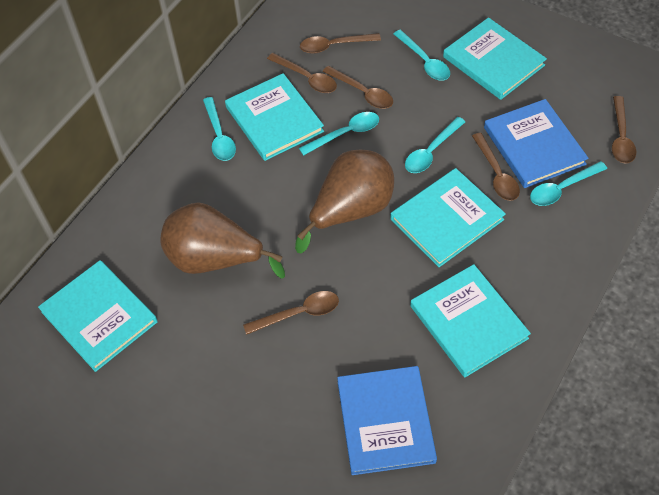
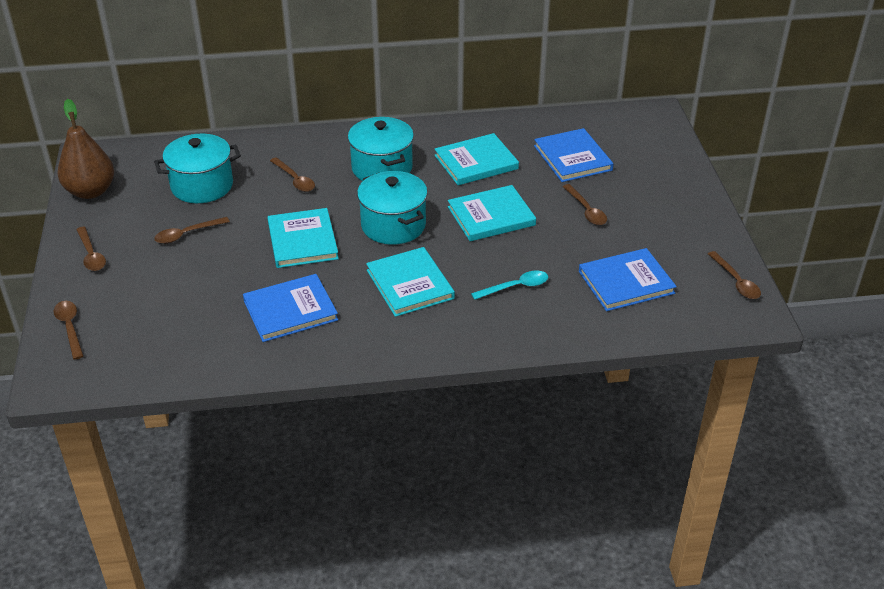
blue book: [337,366,437,475] [484,99,589,188] = 2 -> [243,274,338,342] [534,128,614,182] [579,248,677,311] = 3
brown pear: [161,202,285,279] [295,149,394,254] = 2 -> [57,99,115,199] = 1
turquoise book: [38,260,157,372] [225,73,324,161] [390,168,506,267] [410,264,531,377] [443,17,547,100] = 5 -> [267,208,339,268] [366,247,455,317] [435,133,519,185] [448,185,536,241] = 4
turquoise pot: none = 0 -> [154,134,241,203] [348,117,414,181] [357,171,428,245] = 3
turquoise spoon: [203,97,236,161] [299,112,379,156] [393,30,450,81] [405,117,465,173] [530,161,607,206] = 5 -> [471,271,548,300] = 1

